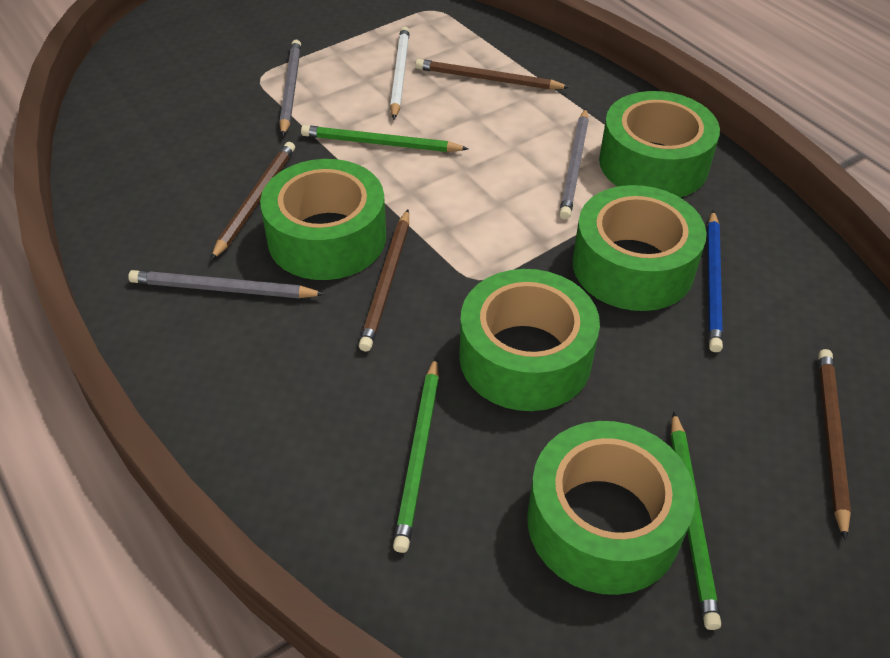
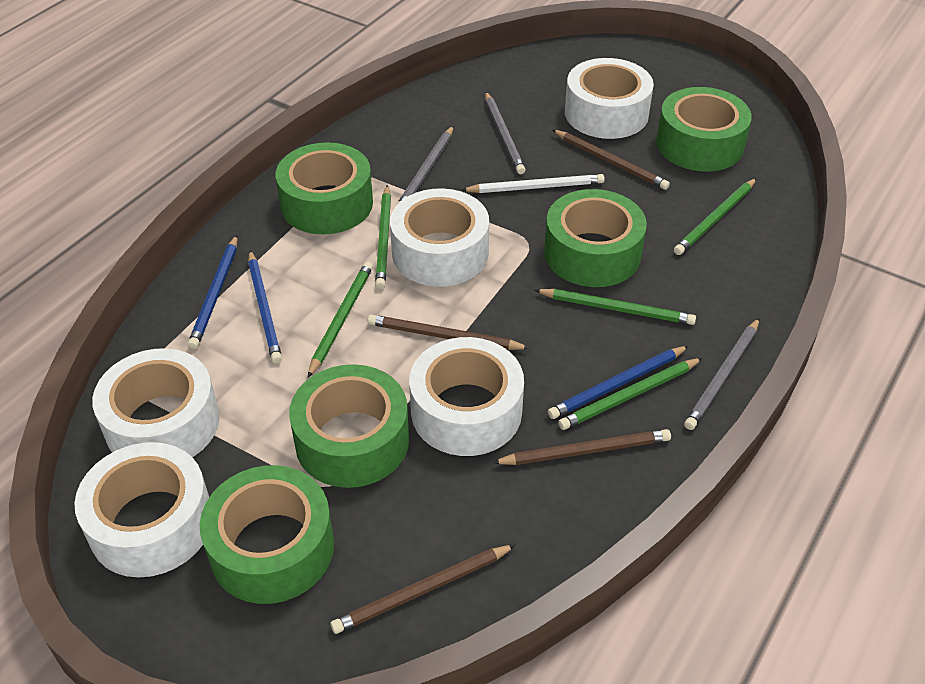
blue pencil: [707,210,723,352] = 1 -> [188,235,238,349] [248,250,282,364] [548,346,689,419] = 3
green pencil: [301,125,469,152] [393,357,439,553] [671,411,721,630] = 3 -> [308,261,373,378] [375,185,391,289] [535,289,696,325] [558,358,703,430] [674,178,757,255] = 5
white tape: none = 0 -> [75,442,209,578] [92,348,220,457] [390,188,489,287] [409,337,524,456] [565,58,654,139] = 5

